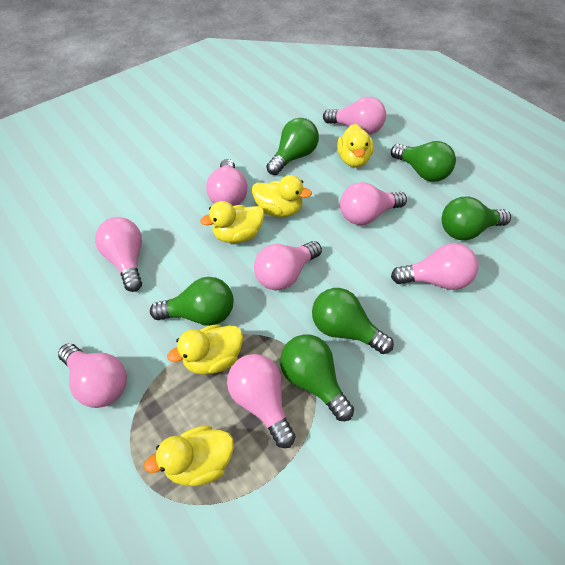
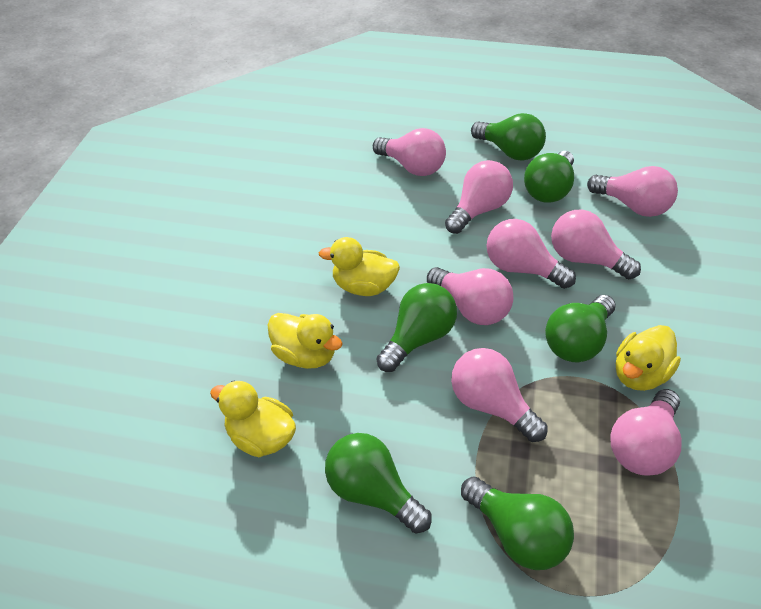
yellow duck: [144,425,234,486] [167,324,243,375] [200,201,264,243] [252,175,312,217] [337,124,374,167] = 5 -> [210,381,296,457] [268,313,343,369] [319,237,400,296] [616,325,681,391] = 4

